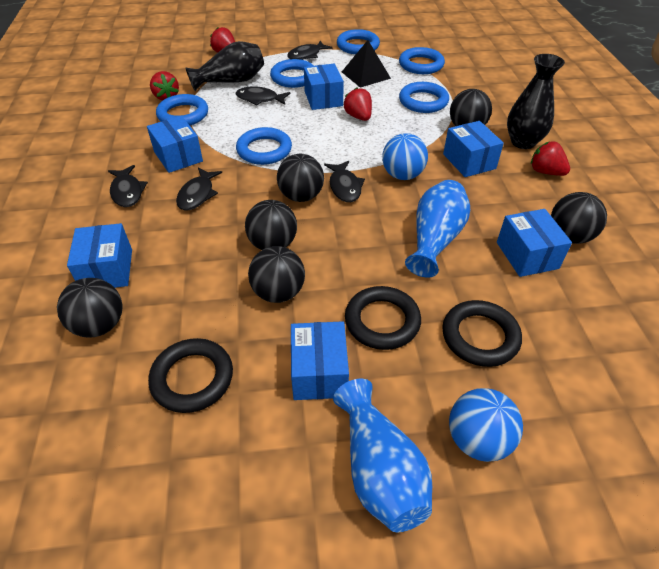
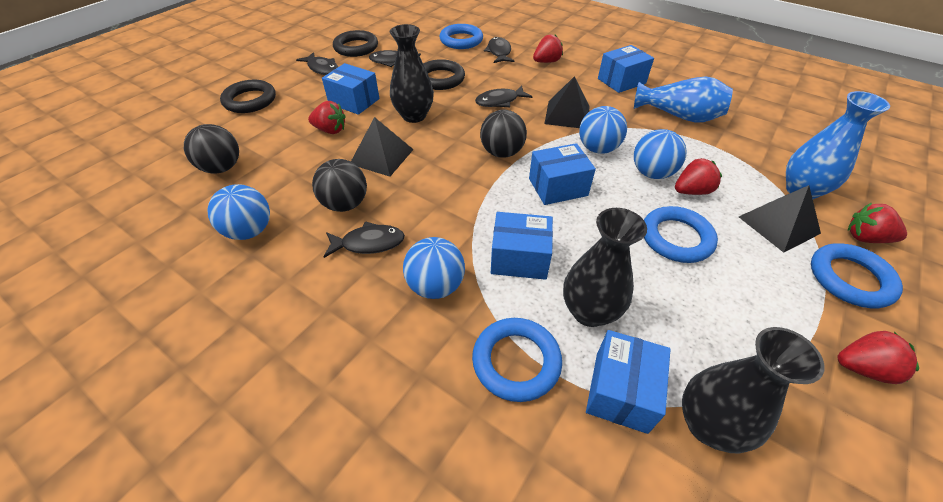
black ball: [57,278,122,338] [245,200,297,250] [248,246,305,303] [277,154,324,202] [450,89,492,126] [551,192,607,244] = 6 -> [184,124,239,174] [312,159,367,212] [480,110,527,158] = 3
black pyramid: [342,40,391,88] = 1 -> [351,117,414,177] [544,76,590,128] [739,185,821,253] = 3
black vase: [185,41,264,91] [507,54,565,149] = 2 -> [390,24,434,123] [563,208,647,327] [682,327,824,454] = 3
blue ball: [382,133,428,180] [449,388,523,462] = 2 -> [208,184,270,240] [403,237,465,299] [579,106,627,154] [634,129,687,179] = 4
blue box: [67,223,132,288] [147,116,203,173] [291,321,349,400] [304,64,344,110] [443,121,504,177] [497,209,572,277] = 6 -> [322,63,380,115] [491,212,553,280] [529,143,596,205] [586,330,671,434] [598,45,654,93] = 5
blue ring: [156,94,208,125] [236,127,292,165] [270,59,314,88] [337,29,380,54] [399,47,445,74] [399,82,449,113] = 6 -> [439,24,483,49] [472,318,562,402] [644,206,718,263] [811,243,903,308] = 4
red strawberry: [150,71,179,100] [210,27,235,53] [343,88,372,121] [531,141,570,176] = 4 -> [308,101,346,134] [533,34,563,63] [675,158,722,195] [837,331,919,384] [847,203,907,243] = 5

